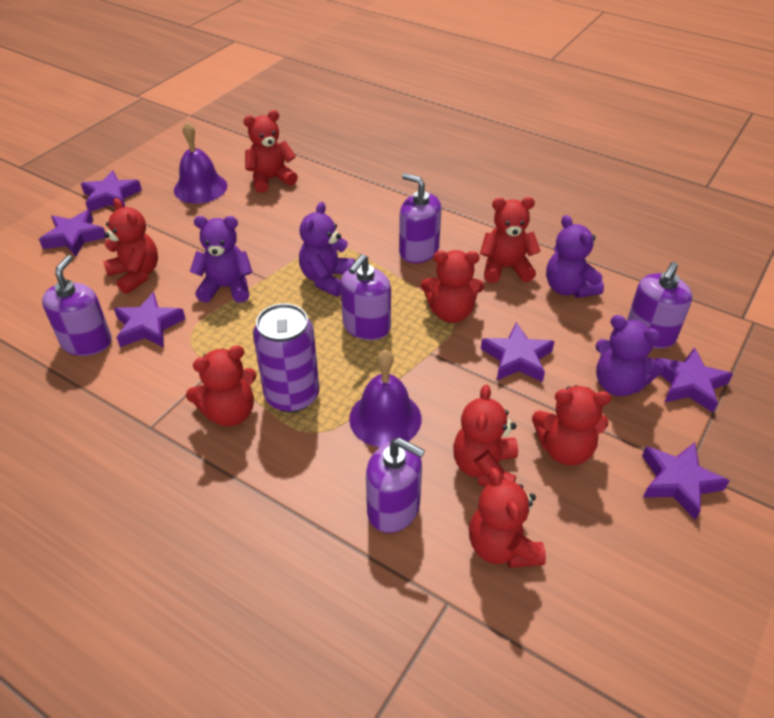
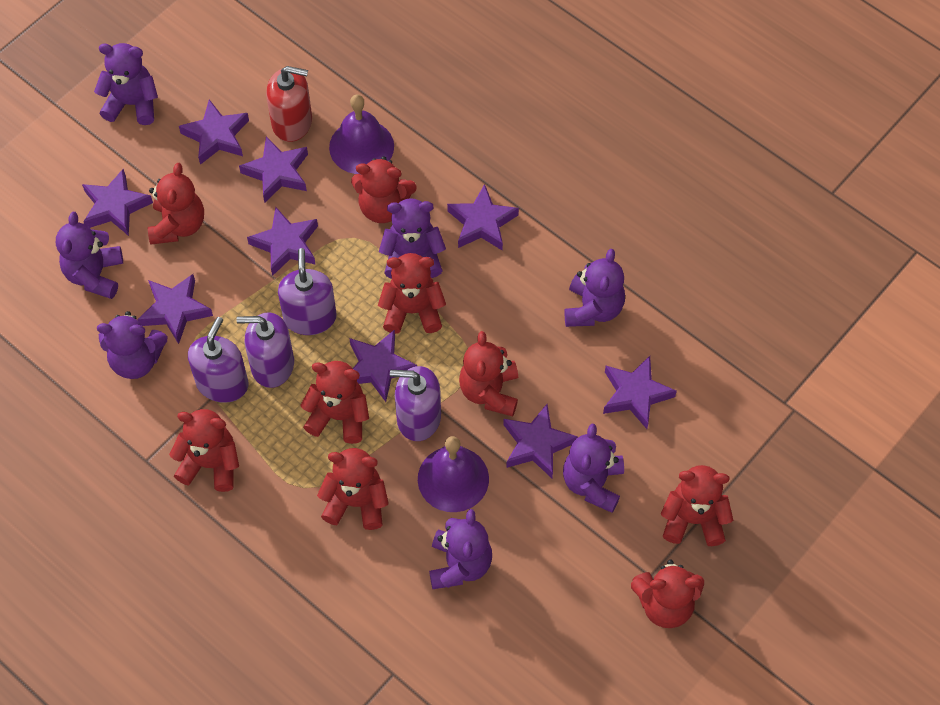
purple can: [253,303,319,413] = 1 -> none = 0
purple soap dispenser: [42,255,112,356] [340,254,391,340] [366,437,425,533] [399,173,442,263] [627,262,693,348] = 5 -> [188,317,248,403] [236,312,294,388] [278,248,337,335] [390,366,441,441] = 4
purple star: [39,209,106,256] [81,170,142,211] [114,292,185,348] [481,322,555,382] [642,442,730,520] [655,347,733,413] = 6 -> [82,169,153,236] [137,274,213,344] [179,99,249,165] [239,136,308,203] [247,207,318,276] [349,329,417,402] [447,184,519,250] [503,404,578,478] [603,356,677,429] = 9
purple teddy bear: [190,216,252,303] [299,202,355,297] [546,215,604,298] [595,315,664,396] = 4 -> [56,212,123,299] [94,43,158,125] [97,311,168,379] [379,198,446,279] [429,509,492,589] [563,424,624,513] [565,249,625,327] = 7
red soap dispenser: none = 0 -> [266,66,312,142] = 1
red teddy bear: [103,198,158,294] [186,345,257,426] [243,110,298,193] [421,250,484,323] [453,385,518,487] [469,468,546,568] [480,197,541,283] [532,385,611,466] = 8 -> [148,163,204,244] [169,409,239,492] [300,361,369,444] [317,448,389,530] [351,156,417,223] [378,253,446,334] [459,331,518,416] [631,559,704,628] [661,465,733,546] = 9

